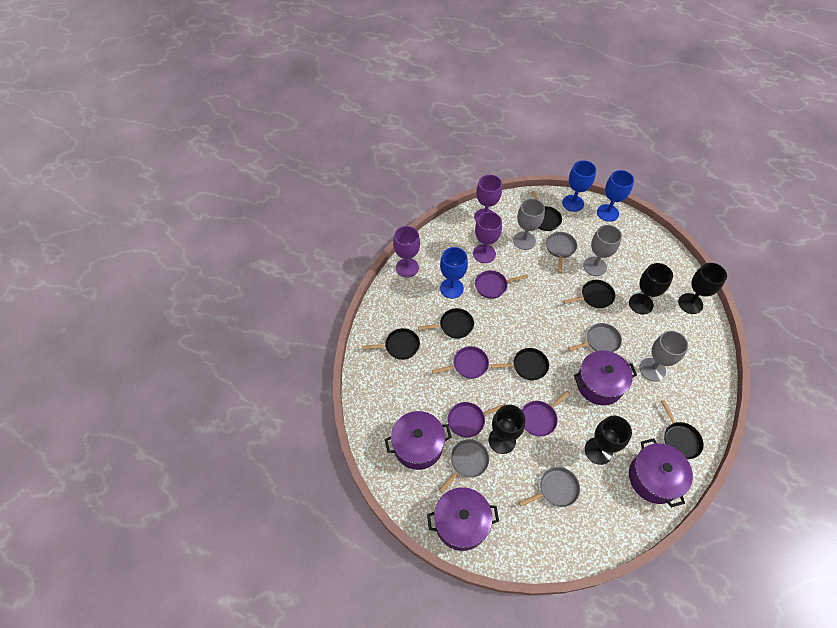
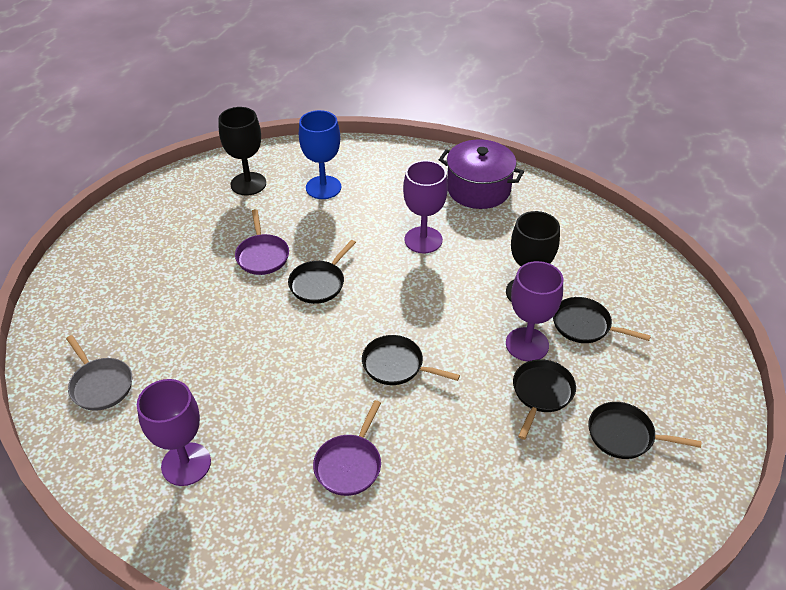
black goblet: [488,405,525,454] [585,416,632,465] [629,263,673,314] [678,263,727,314] = 4 -> [218,107,266,195] [506,211,560,301] = 2
black pan: [362,328,420,360] [418,308,474,339] [491,348,549,380] [531,191,562,231] [564,280,615,308] [661,400,704,459] = 6 -> [288,240,356,304] [362,335,460,385] [513,359,576,440] [553,297,651,343] [588,402,701,459] = 5
blue goblet: [440,247,468,299] [562,160,596,212] [597,170,634,222] = 3 -> [299,110,341,199] = 1
grey goblet: [513,198,545,250] [583,225,622,276] [640,331,688,382] = 3 -> none = 0
grey pan: [439,439,489,493] [519,467,580,507] [546,232,577,273] [568,323,622,352] = 4 -> [66,335,132,411] = 1
purple pan: [432,346,489,379] [448,402,506,438] [475,270,528,299] [522,390,570,436] = 4 -> [235,209,289,275] [313,400,381,496] = 2
purple pot: [385,411,452,470] [427,487,499,551] [574,350,637,405] [629,438,693,508] = 4 -> [439,139,524,209] = 1

